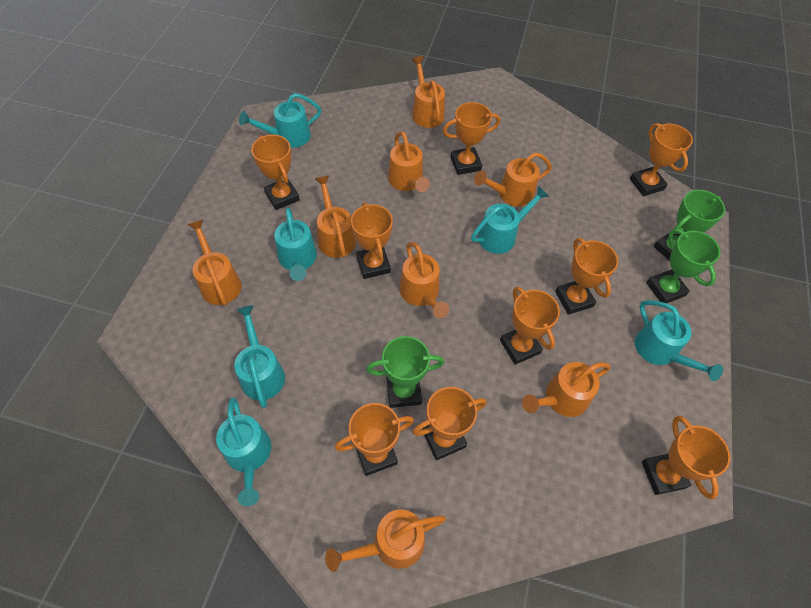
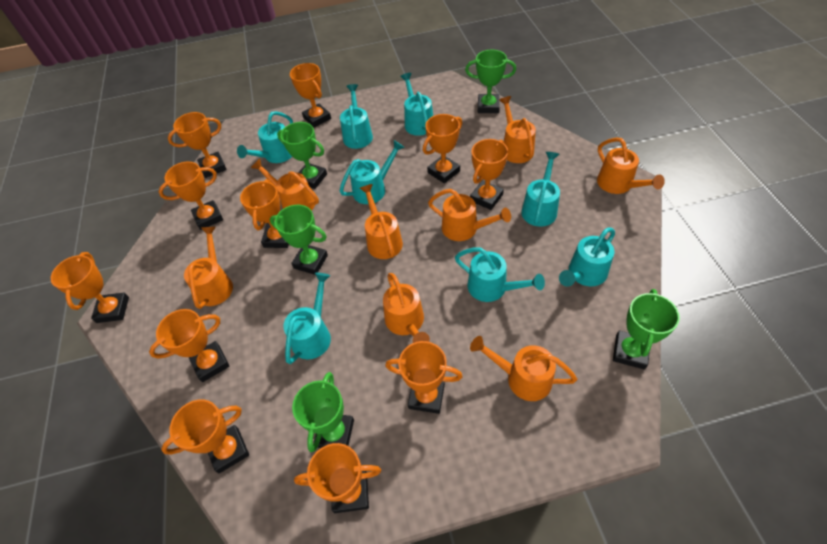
green trophy: [366,336,444,408] [646,229,721,303] [653,190,725,261] = 3 -> [270,205,328,275] [277,122,327,189] [292,372,354,452] [465,50,516,113] [613,289,680,369] = 5
orange trophy: [251,135,300,210] [335,403,414,476] [351,202,393,279] [412,387,487,460] [443,102,500,175] [500,287,560,365] [555,238,618,315] [630,123,693,196] [642,416,730,500] = 9 -> [51,252,129,323] [149,309,230,382] [158,162,223,230] [161,399,249,473] [168,112,227,178] [240,179,289,248] [290,63,331,128] [294,443,381,513] [385,341,463,414] [423,114,462,184] [470,139,508,210] = 11
turquoise watering can: [216,397,272,506] [234,305,285,408] [239,93,321,148] [274,208,317,281] [471,186,549,254] [635,300,723,381] = 6 -> [237,111,293,163] [283,273,331,364] [339,140,405,204] [340,84,373,149] [400,73,433,136] [455,247,545,302] [521,152,560,227] [559,227,615,287] = 8

